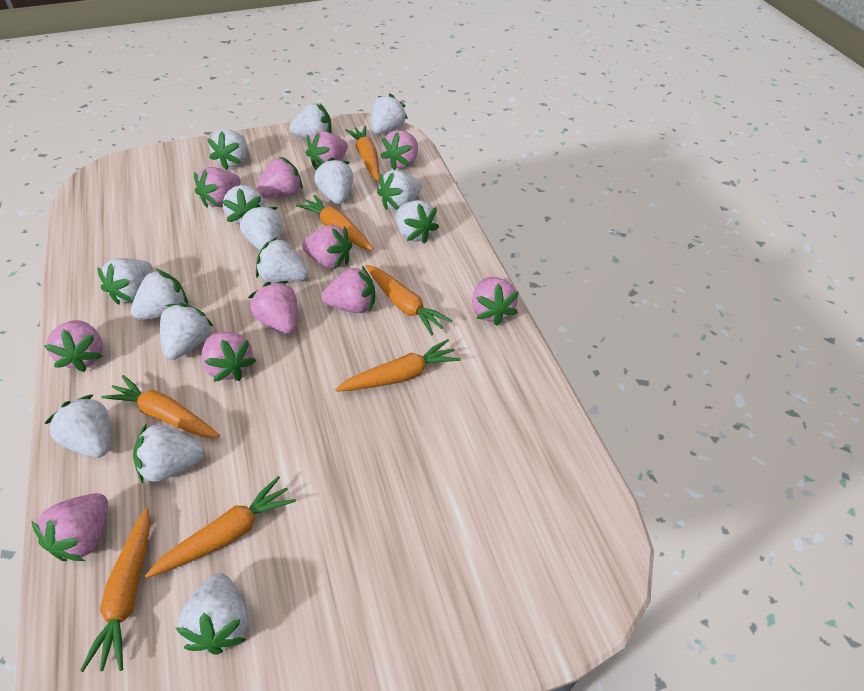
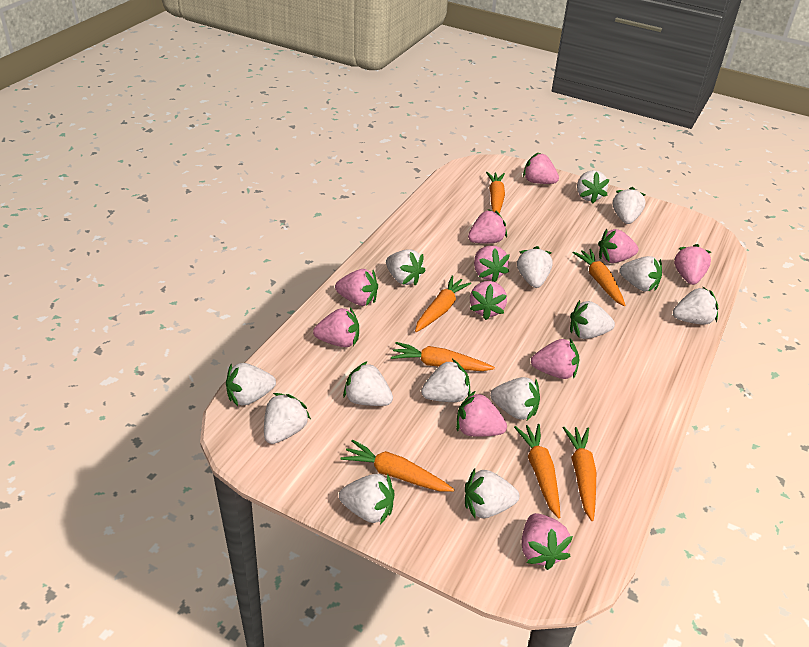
white strawberry: [44,394,110,458] [97,258,153,305] [131,269,188,320] [133,423,205,484] [160,303,214,360] [176,573,248,655] [207,129,247,170] [222,185,265,225] [238,204,283,251] [256,237,309,283] [290,103,332,139] [314,157,353,204] [371,93,408,134] [377,170,422,210] [396,200,439,244] = 15 -> [226,363,276,406] [264,393,311,444] [339,474,394,525] [343,361,393,406] [386,249,426,286] [421,359,470,402] [465,468,520,518] [490,377,540,420] [517,246,553,288] [570,300,615,339] [577,170,610,204] [613,187,646,224] [619,256,662,292] [673,287,718,325] = 14

